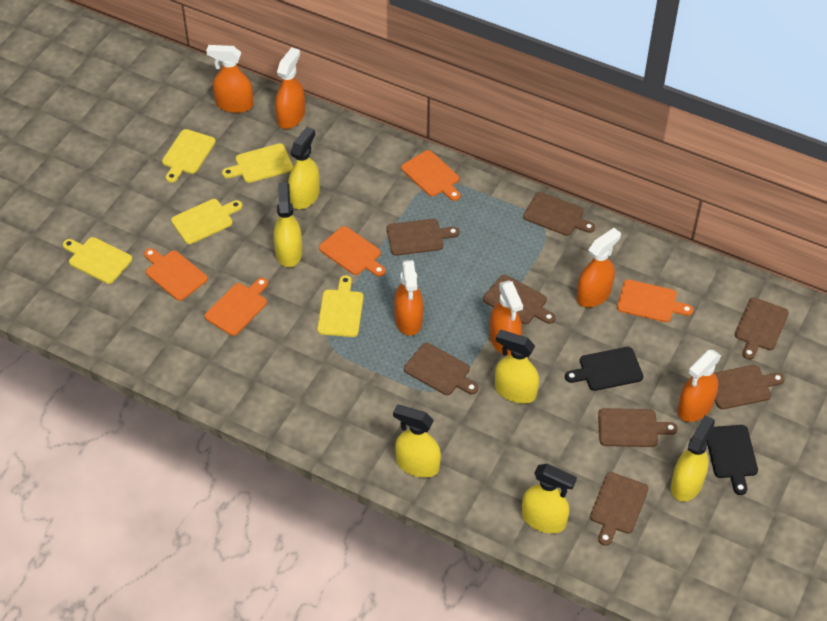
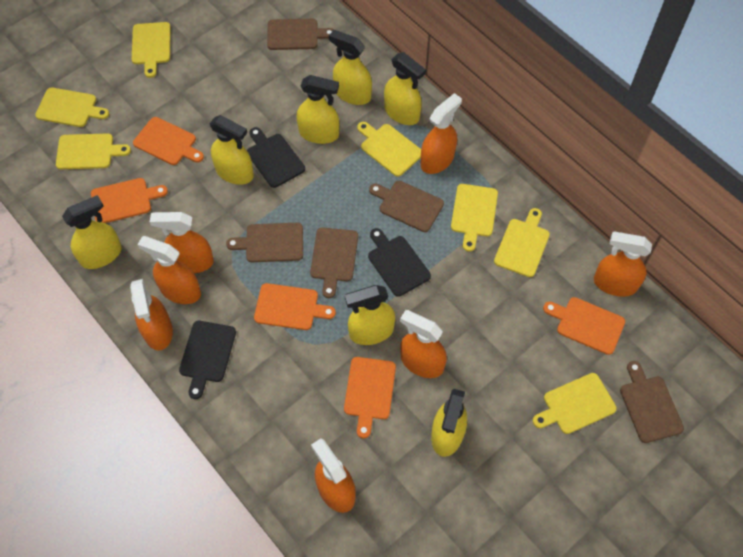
black cutting board: [565,347,643,391] [707,425,758,495] = 2 -> [179,321,236,399] [247,127,305,188] [368,228,431,297] = 3
brown cutting board: [387,219,459,256] [404,343,478,395] [483,275,556,324] [523,192,595,236] [590,472,648,546] [598,408,678,447] [714,365,785,409] [735,297,789,360] = 8 -> [226,223,303,262] [267,19,334,50] [310,227,358,298] [369,181,444,232] [620,361,684,443] = 5
orange spray bottle: [206,45,253,113] [275,47,305,129] [394,260,423,336] [490,281,523,356] [577,228,621,307] [678,350,721,422] = 6 -> [130,279,173,350] [137,236,201,304] [150,212,214,273] [311,438,356,513] [400,310,447,378] [421,93,462,174] [594,231,652,297] = 7
yellow cutting board: [63,237,132,284] [162,129,216,183] [171,199,242,244] [222,143,293,183] [317,275,364,337] = 5 -> [35,88,109,127] [56,133,131,169] [132,22,171,78] [357,122,421,177] [451,184,498,252] [494,208,550,277] [533,373,617,434] = 7
yellow spray bottle: [274,182,302,267] [288,127,320,209] [393,405,441,478] [495,330,539,403] [522,464,577,533] [671,415,715,502] = 6 -> [62,195,122,269] [210,115,254,185] [296,75,339,144] [329,30,372,105] [345,285,395,345] [384,52,426,125] [431,389,467,457] = 7

